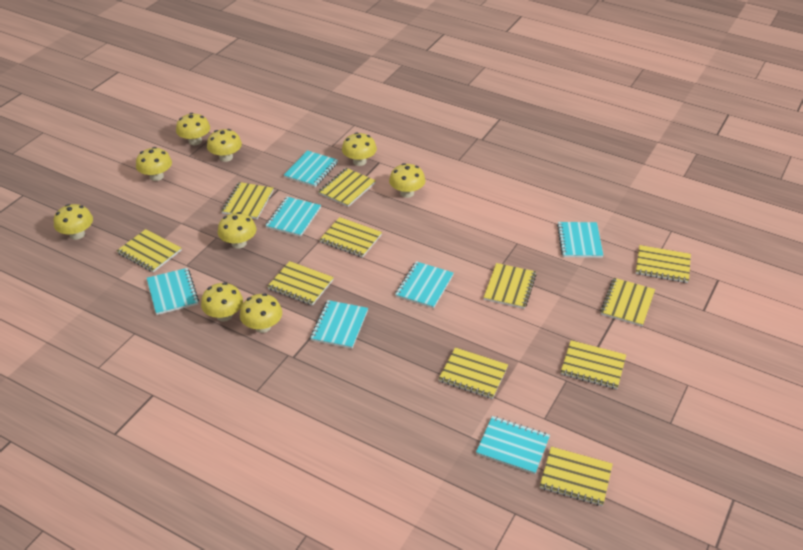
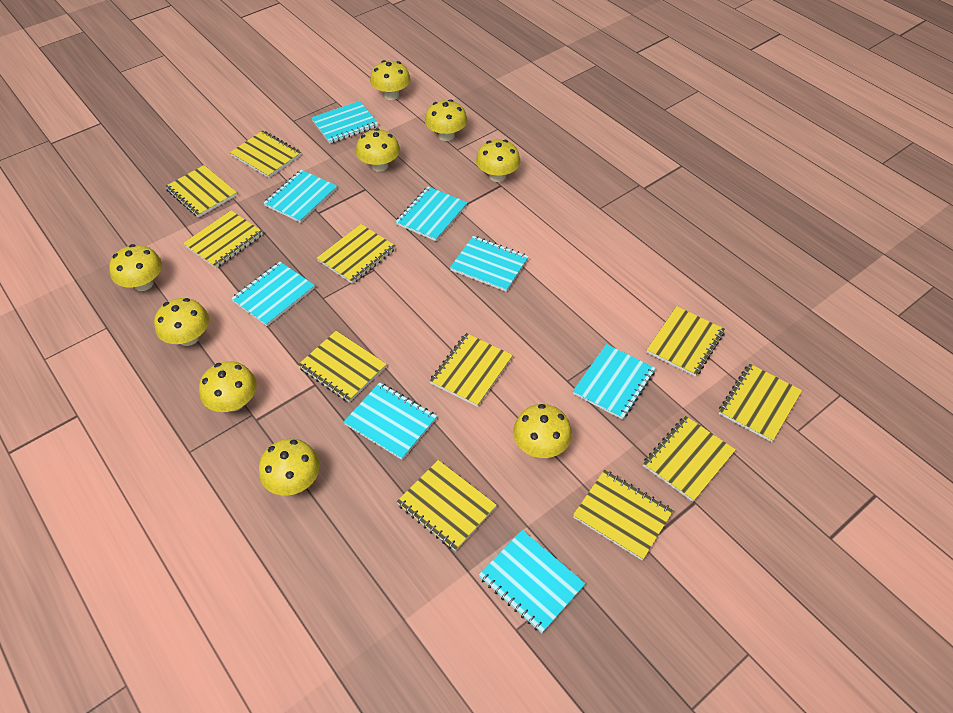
turquoise notebook: [147,268,199,315] [265,197,321,237] [284,150,338,187] [310,300,368,349] [395,261,454,309] [476,416,550,474] [557,222,604,258] = 7 -> [231,262,315,326] [264,170,337,223] [311,101,378,144] [344,382,437,460] [395,187,468,241] [450,236,529,292] [479,530,585,633] [573,344,656,420] = 8

